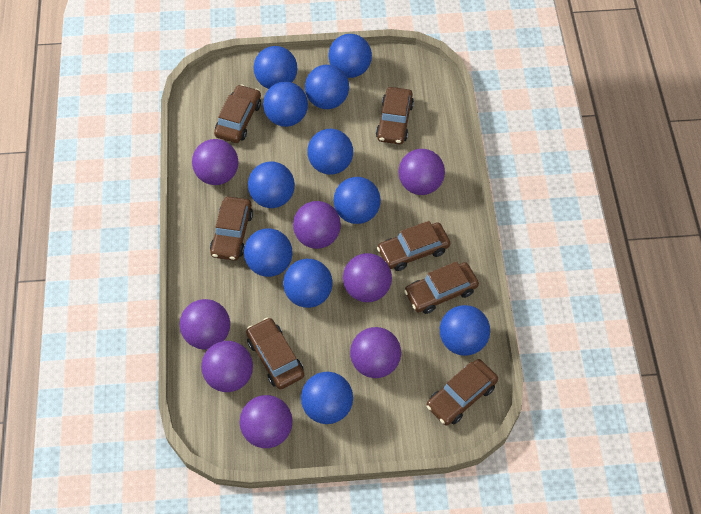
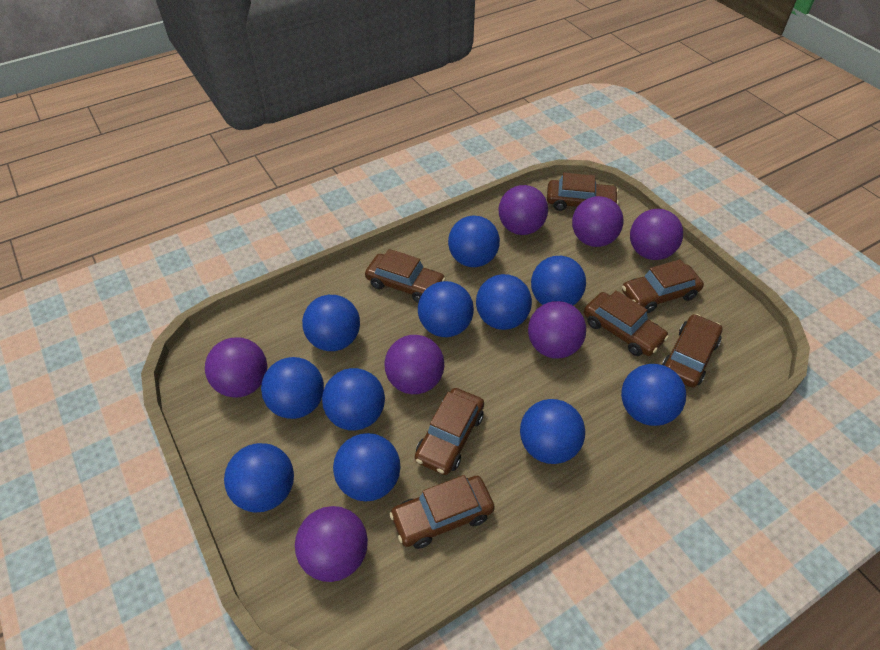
purple ball: [180,299,230,349] [192,139,238,185] [201,341,253,392] [240,395,293,448] [293,201,341,249] [343,253,392,302] [350,327,401,378] [398,149,445,195] = 8 -> [205,337,267,398] [295,506,368,582] [385,335,444,394] [499,185,548,235] [528,301,586,359] [572,196,624,247] [630,209,683,260] = 7

